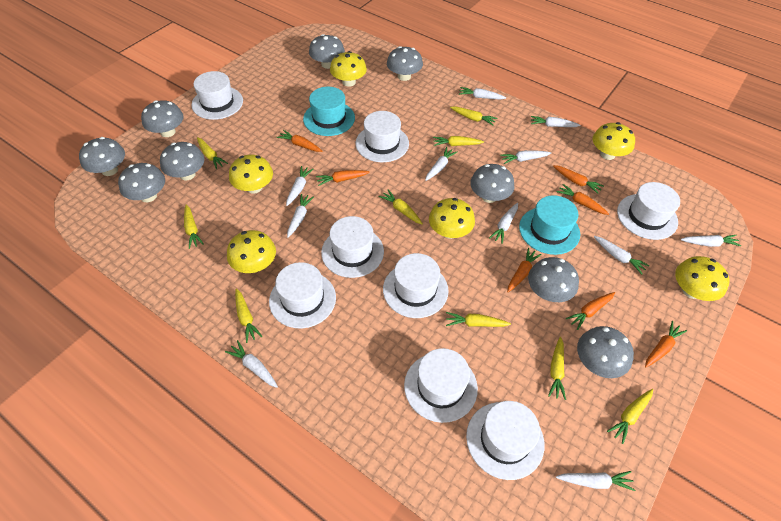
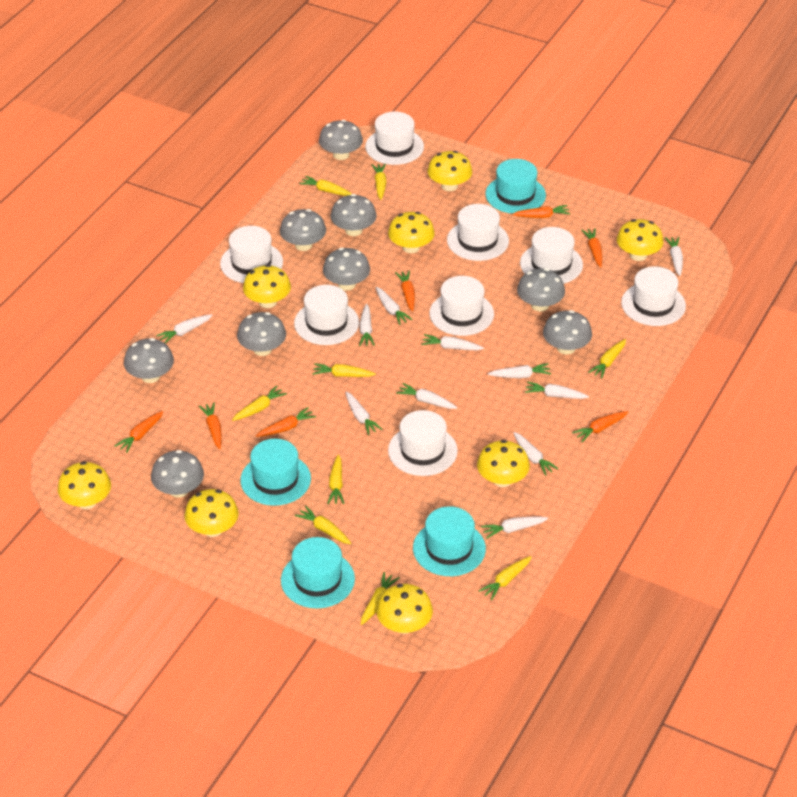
turquoise hat: [303,87,355,136] [519,195,580,255] = 2 -> [240,439,311,506] [281,537,355,608] [413,506,486,576] [485,159,546,214] = 4
yellow mushroom: [227,230,276,273] [229,154,273,194] [330,51,367,87] [429,198,475,239] [593,122,635,160] [675,256,729,301] = 6 -> [58,461,111,509] [184,489,239,537] [243,264,291,308] [376,584,433,634] [388,212,435,253] [428,151,472,191] [477,440,530,487] [617,219,663,261] = 8

